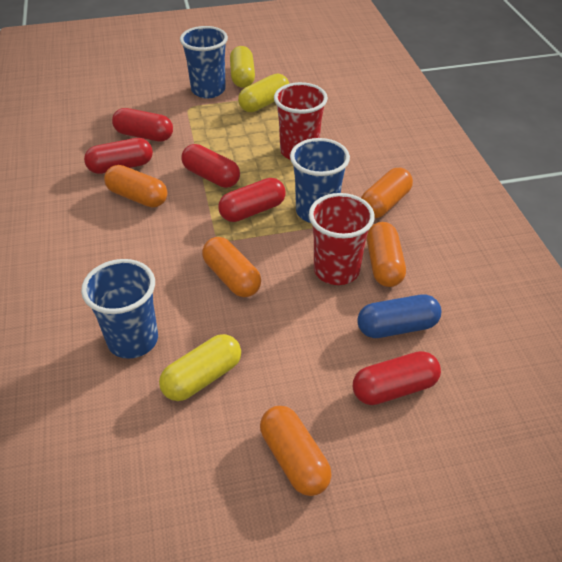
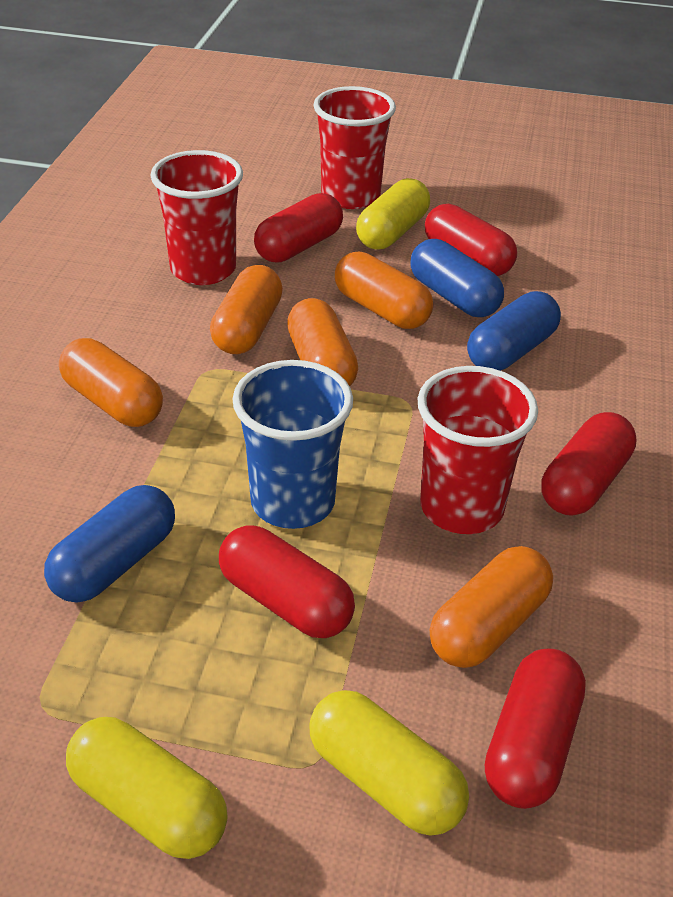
blue capsule: [357,294,441,338] = 1 -> [44,485,175,603] [410,239,504,317] [467,291,561,371] = 3
blue cup: [81,259,158,359] [180,26,228,98] [290,138,350,223] = 3 -> [232,360,353,529] = 1
red cup: [274,82,328,160] [309,193,375,285] = 2 -> [150,150,243,285] [313,86,396,209] [417,366,538,534] = 3

